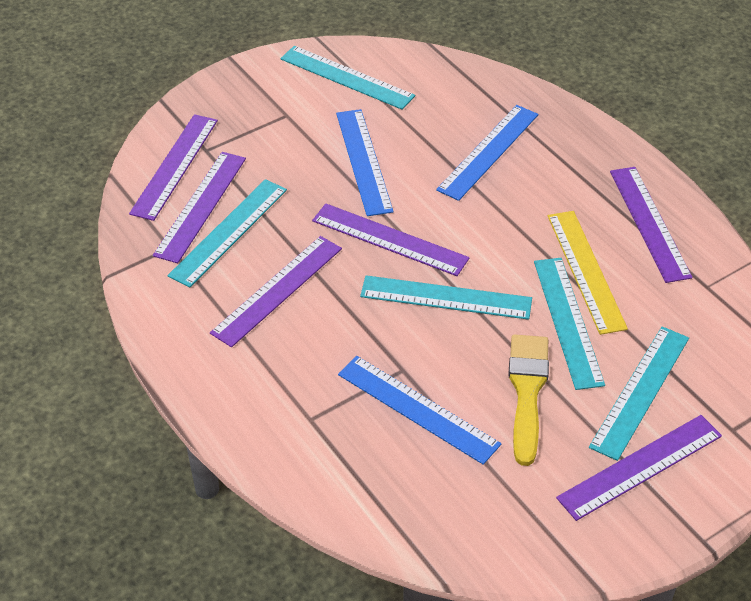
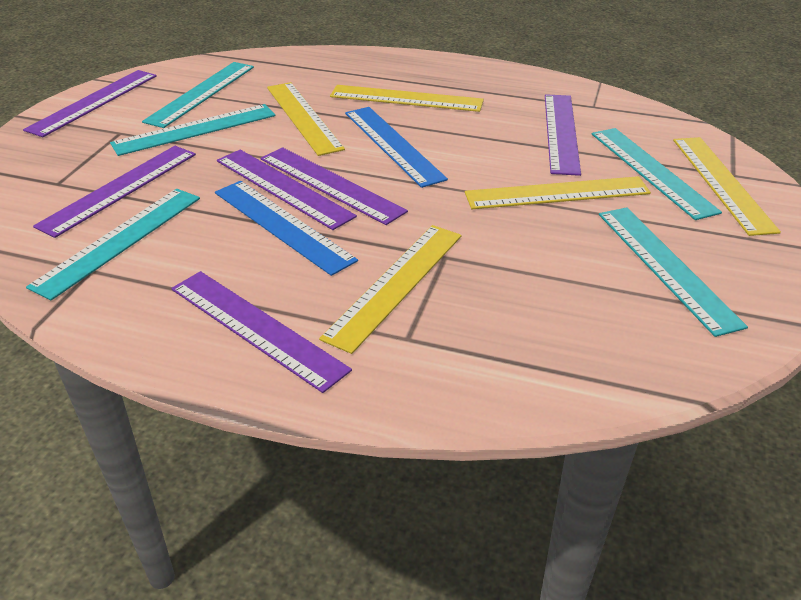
blue ruler: [336,109,394,216] [338,356,501,465] [436,105,539,201] = 3 -> [215,181,358,276] [345,107,448,188] = 2
yellow brush: [508,334,549,466] = 1 -> none = 0
yellow ruler: [548,211,628,335] = 1 -> [267,82,345,156] [319,225,462,354] [330,85,484,112] [465,176,651,209] [673,137,781,236] = 5

